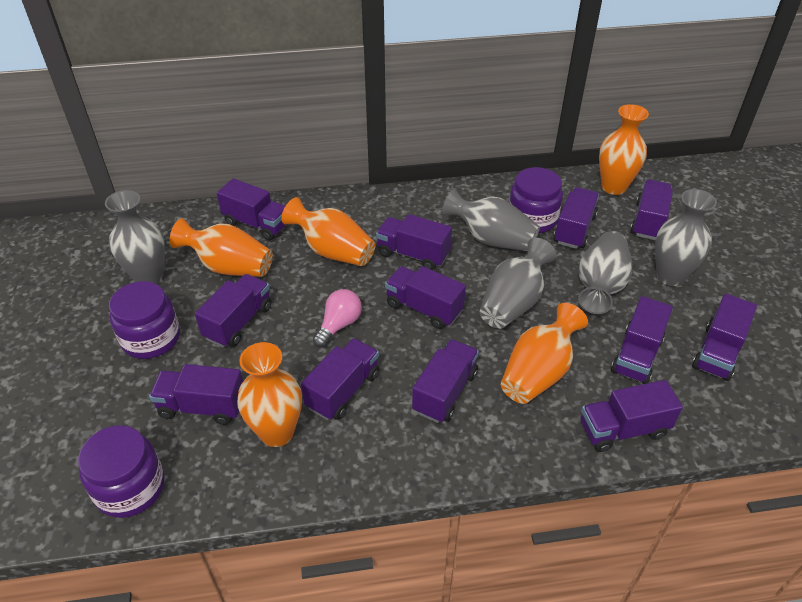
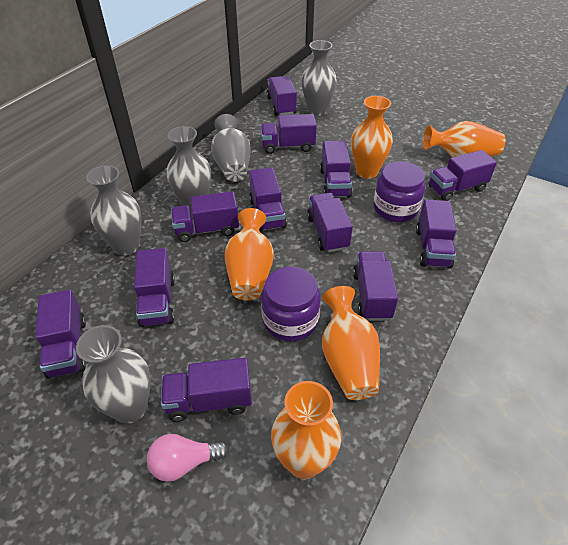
purple jar: [78,425,165,518] [109,281,180,359] [509,167,563,233] = 3 -> [261,267,321,341] [373,161,425,222] = 2

